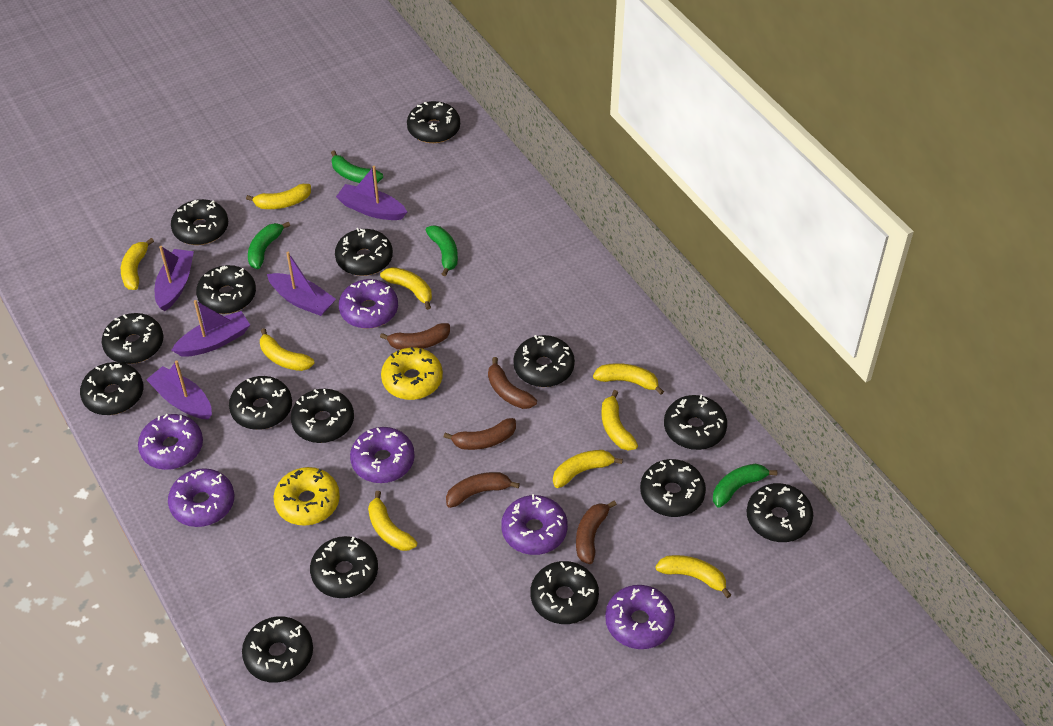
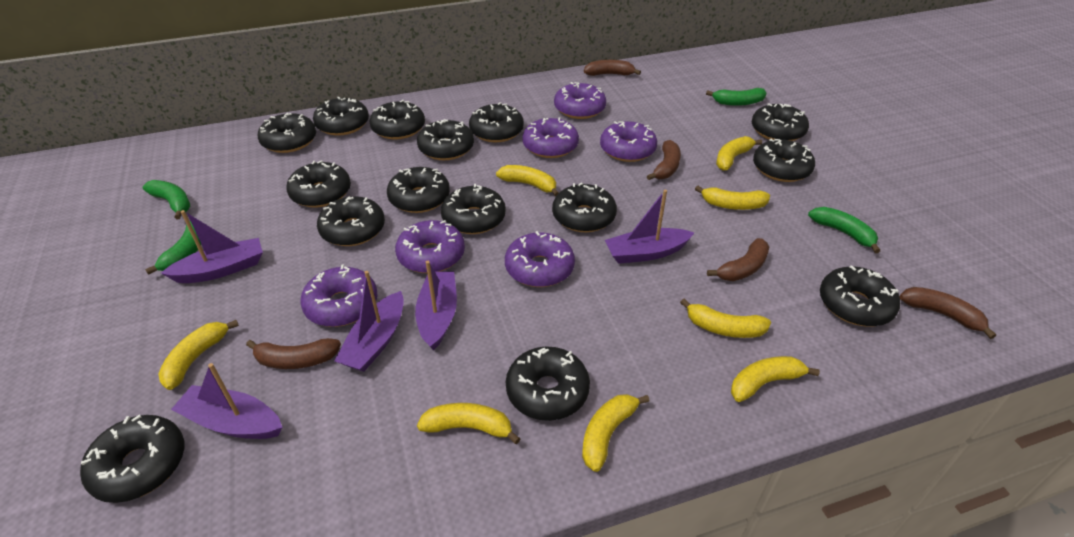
yellow banana: [121,238,154,290] [246,184,311,209] [260,328,315,371] [368,491,417,551] [380,267,432,310] [553,450,623,488] [593,363,664,395] [601,390,638,451] [655,555,731,598] = 9 -> [158,320,239,390] [417,403,521,444] [496,165,559,197] [582,394,650,472] [680,299,771,338] [695,185,770,210] [716,136,762,171] [731,356,820,402] = 8
yellow donut: [274,467,340,526] [381,347,443,400] = 2 -> none = 0

